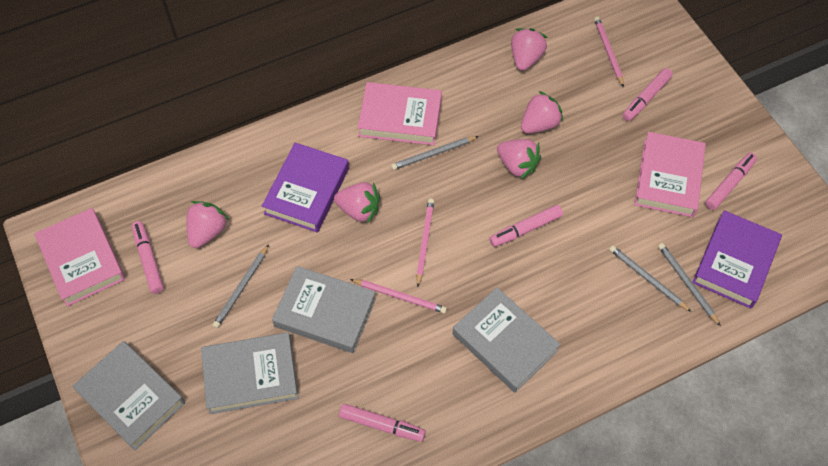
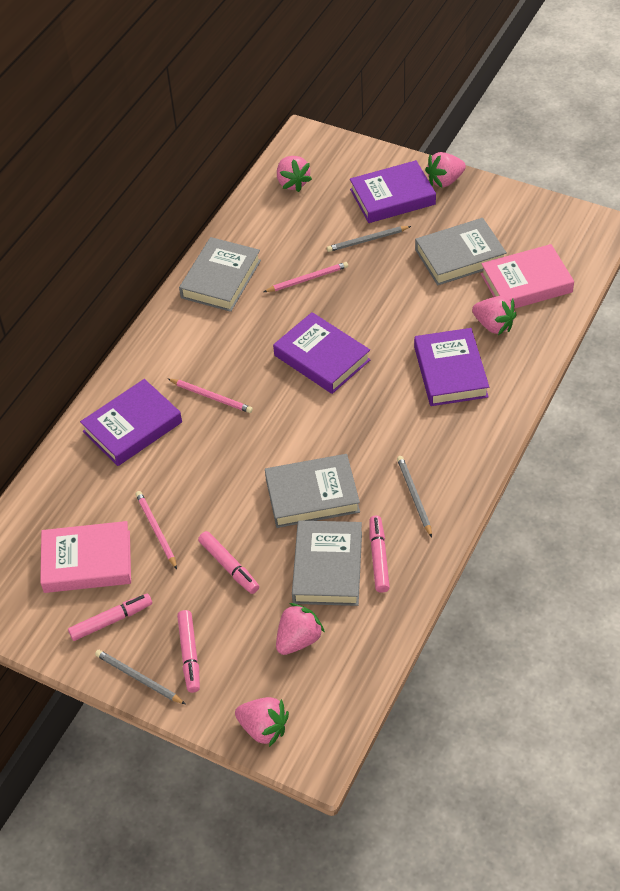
grey pencil: [213,244,269,328] [391,136,479,170] [609,245,692,312] [658,243,721,326] = 4 -> [95,650,185,704] [327,226,411,252] [397,456,432,537] = 3
pink book: [34,208,125,306] [358,82,442,145] [635,132,706,217] = 3 -> [40,521,131,593] [481,244,574,309] = 2
pink marker: [132,221,164,294] [339,404,426,442] [489,205,563,247] [623,68,673,121] [705,153,757,210] = 5 -> [68,594,152,641] [177,610,200,693] [198,531,259,594] [369,515,390,593] = 4
purple book: [262,143,349,233] [693,210,782,309] = 2 -> [80,379,182,466] [273,312,370,394] [350,160,436,223] [414,328,489,406] = 4

